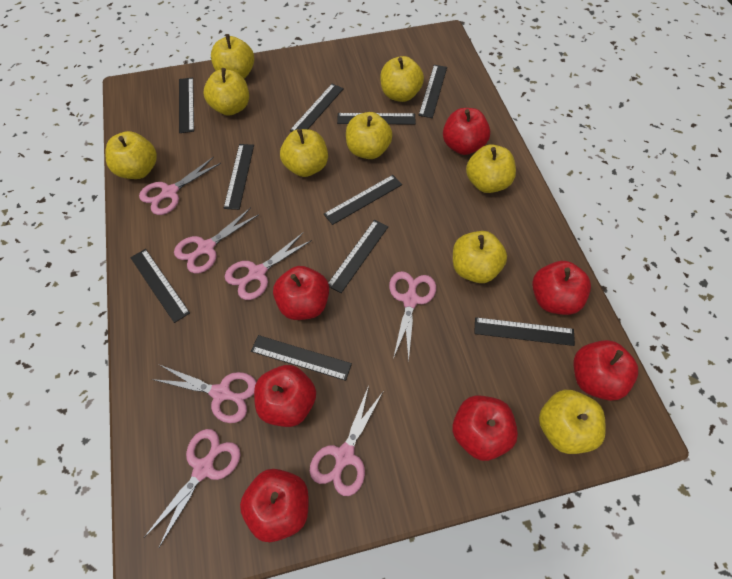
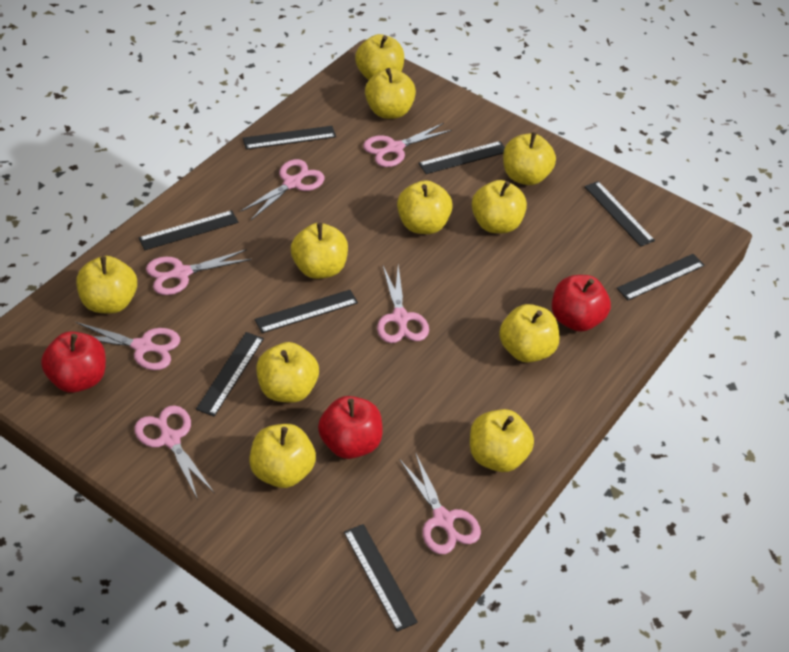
black ruler: [130,249,190,323] [179,78,194,133] [224,144,254,210] [251,335,352,381] [290,84,344,132] [324,175,402,225] [328,220,388,293] [337,113,416,124] [419,65,447,118] [474,317,575,346] = 10 -> [138,210,239,250] [196,332,264,417] [243,126,336,150] [255,290,358,333] [344,524,418,632] [418,141,505,174] [584,181,655,247] [616,254,705,300] = 8
red apple: [240,469,309,542] [254,365,316,427] [273,266,329,320] [443,108,490,155] [452,395,518,461] [532,261,591,315] [574,340,638,401] = 7 -> [41,331,106,393] [318,396,383,459] [552,275,611,332] = 3
yellow apple: [105,131,157,179] [203,68,249,116] [211,34,254,79] [280,129,328,177] [346,112,393,159] [380,56,424,102] [453,231,507,283] [466,144,516,193] [539,390,606,454] = 9 -> [76,256,137,313] [249,424,316,488] [256,342,319,403] [291,223,348,279] [355,34,404,80] [365,68,416,119] [397,180,453,234] [470,409,534,472] [472,180,527,233] [499,304,560,363] [503,132,556,185] = 11

